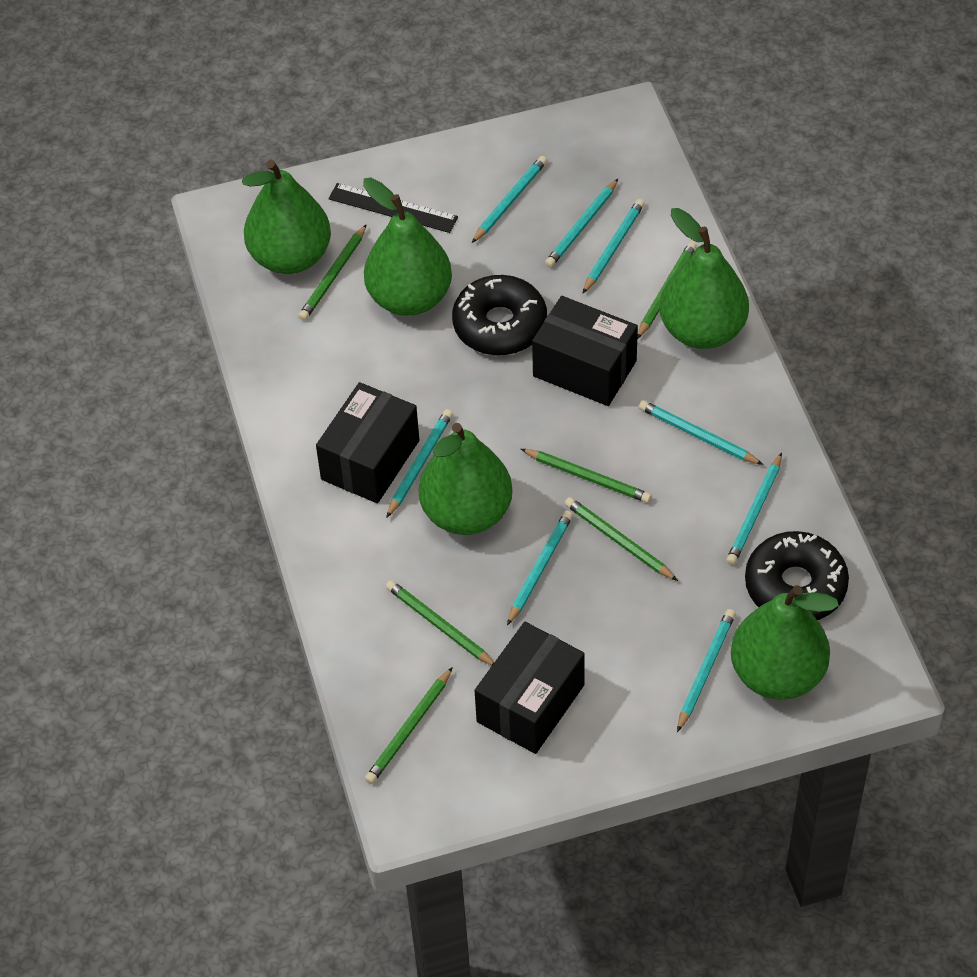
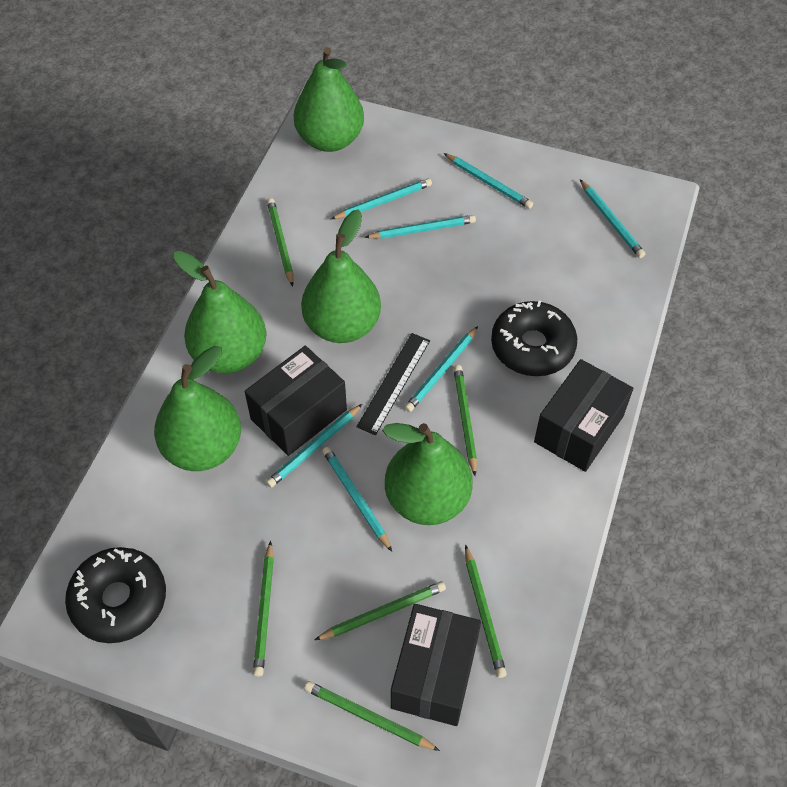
turquoise pencil: [386,409,453,518] [472,156,547,243] [507,511,573,625] [545,179,618,267] [582,199,645,294] [639,400,763,465] [677,609,736,732] [726,452,782,565] = 8 -> [266,404,362,488] [322,446,392,552] [331,178,432,219] [364,215,476,239] [404,326,478,412] [444,153,533,209] [580,180,645,258] = 7

